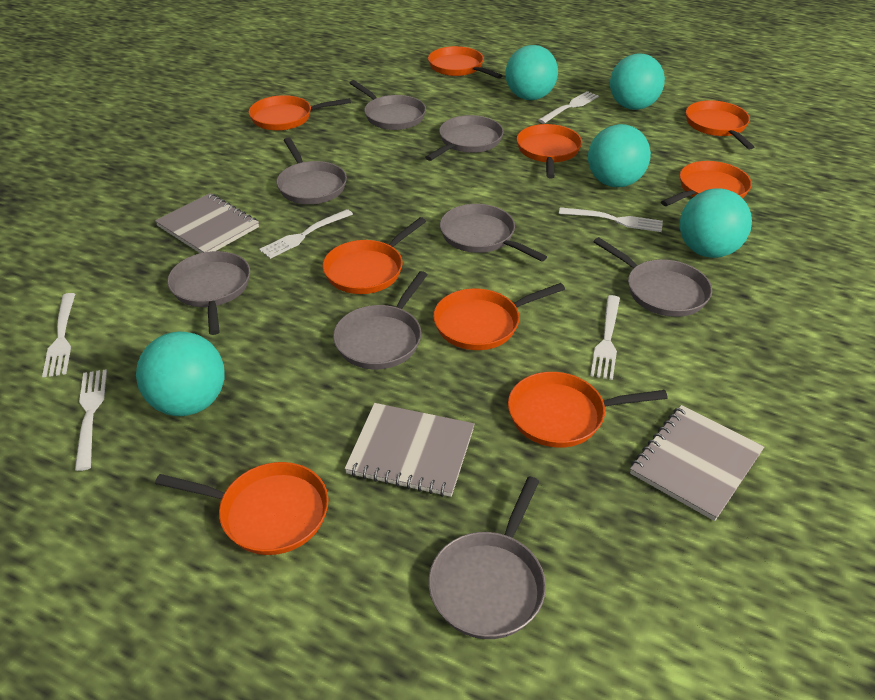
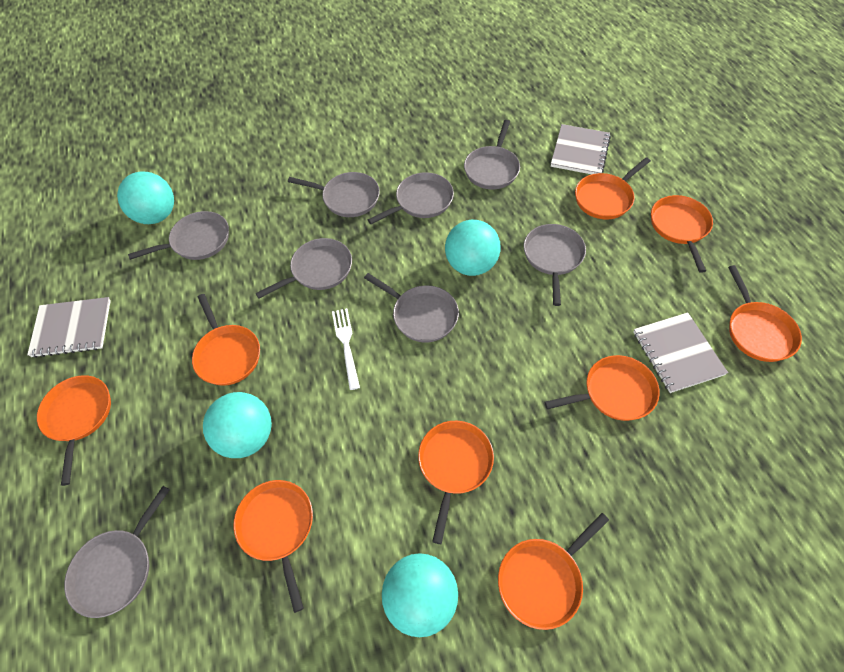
turquoise ball: [136,332,225,416] [506,45,558,100] [588,124,651,187] [610,53,665,110] [680,189,752,258] = 5 -> [117,172,174,224] [203,392,272,458] [382,553,458,637] [445,220,501,276] = 4
white fork: [42,293,75,377] [75,370,107,471] [259,209,353,259] [538,91,599,124] [559,207,663,232] [590,295,620,380] = 6 -> [332,308,360,390] = 1

